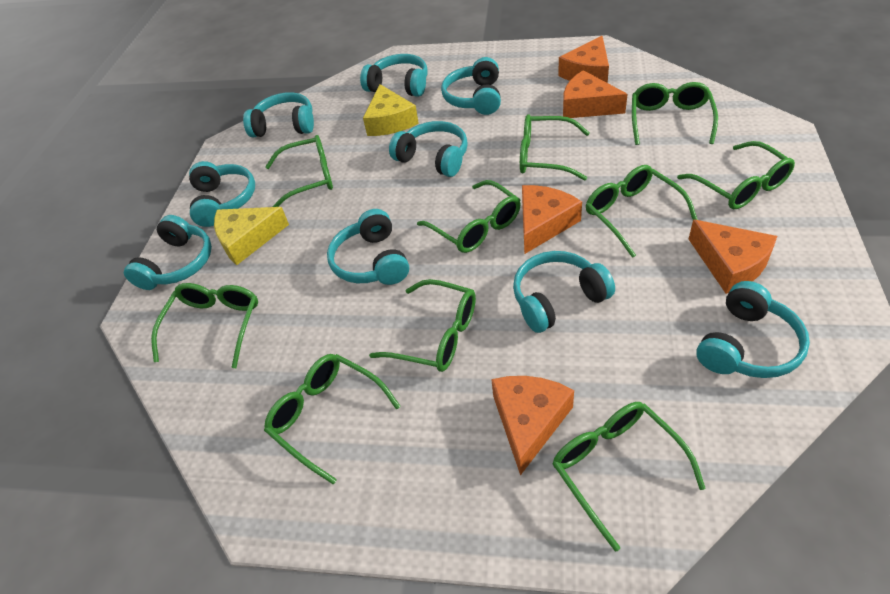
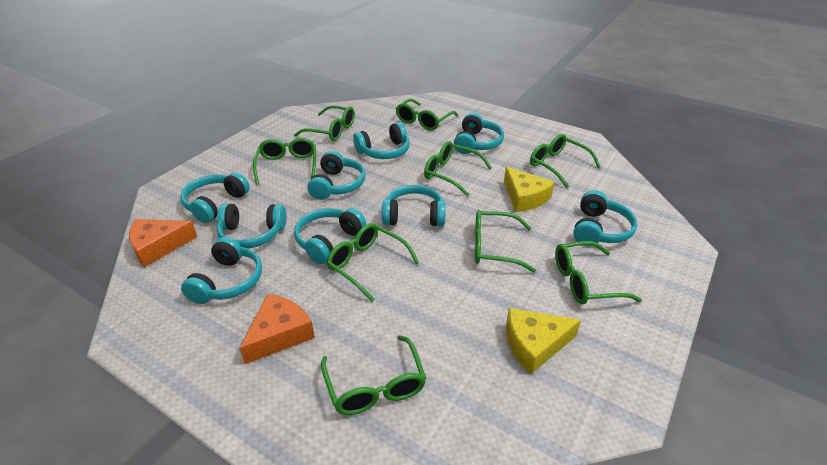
green glasses: [151,283,258,368] [264,354,401,484] [265,135,333,207] [369,279,476,372] [417,180,521,253] [520,114,590,181] [552,402,706,551] [586,165,698,258] [632,82,718,145] [677,141,795,209] = 10 -> [253,138,316,185] [294,105,355,141] [321,335,426,415] [327,223,419,302] [396,99,458,131] [424,141,492,196] [475,210,536,273] [530,134,601,188] [555,241,642,305] = 9
orange cheese: [491,376,574,476] [522,185,582,254] [558,36,609,83] [563,70,627,118] [689,219,777,294] = 5 -> [129,219,197,267] [240,294,315,364] = 2

